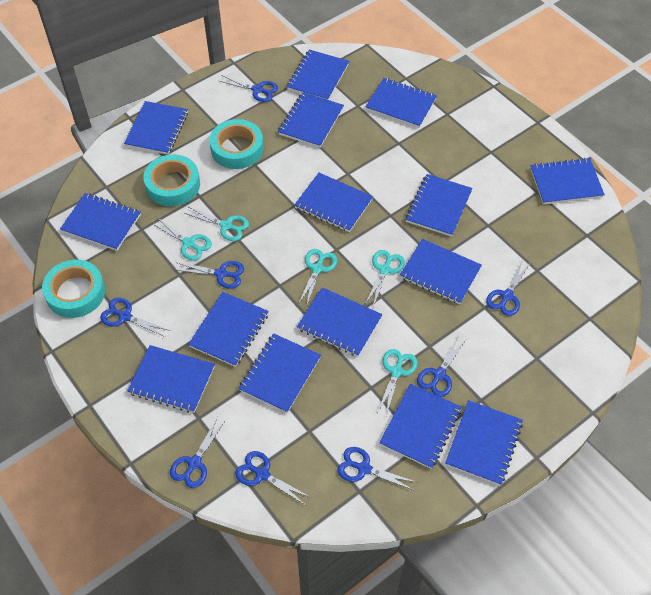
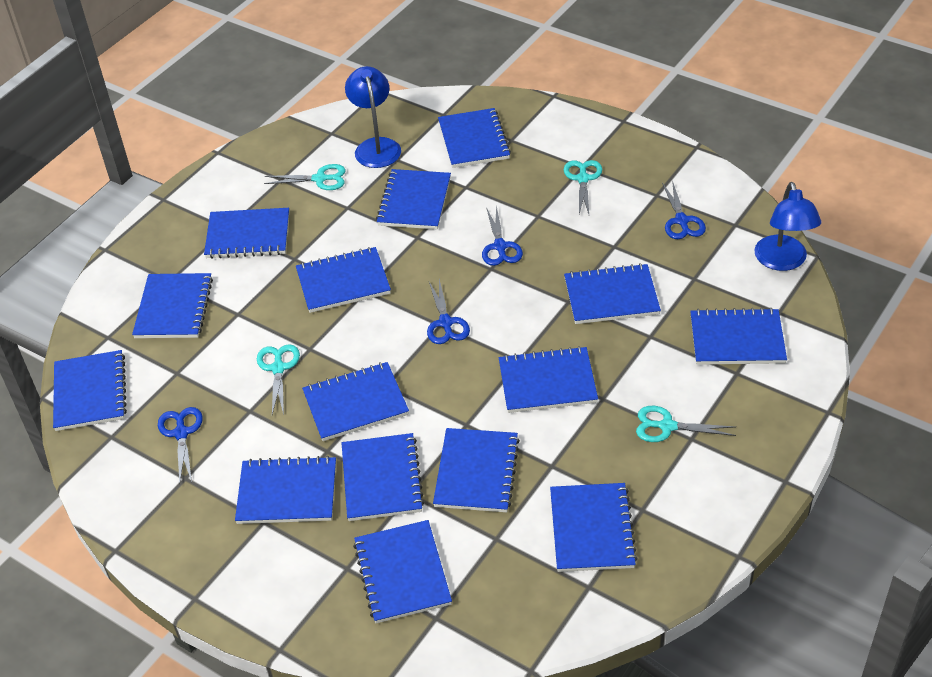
blue lamp: none = 0 -> [345,66,401,168] [754,182,822,271] = 2
blue scissors: [100,298,170,337] [170,417,226,488] [176,261,244,289] [220,75,278,102] [235,451,311,505] [338,447,416,491] [417,335,467,397] [486,260,530,316] = 8 -> [158,407,203,484] [427,279,470,344] [482,205,523,266] [662,180,706,239] = 4
turquoise scissors: [152,218,212,261] [185,207,249,241] [299,249,337,307] [365,250,405,307] [378,349,417,416] = 5 -> [257,344,300,415] [264,164,346,190] [564,160,602,214] [636,406,736,442] = 4
turquoise tape: [42,260,105,318] [143,154,200,206] [209,119,264,169] = 3 -> none = 0

